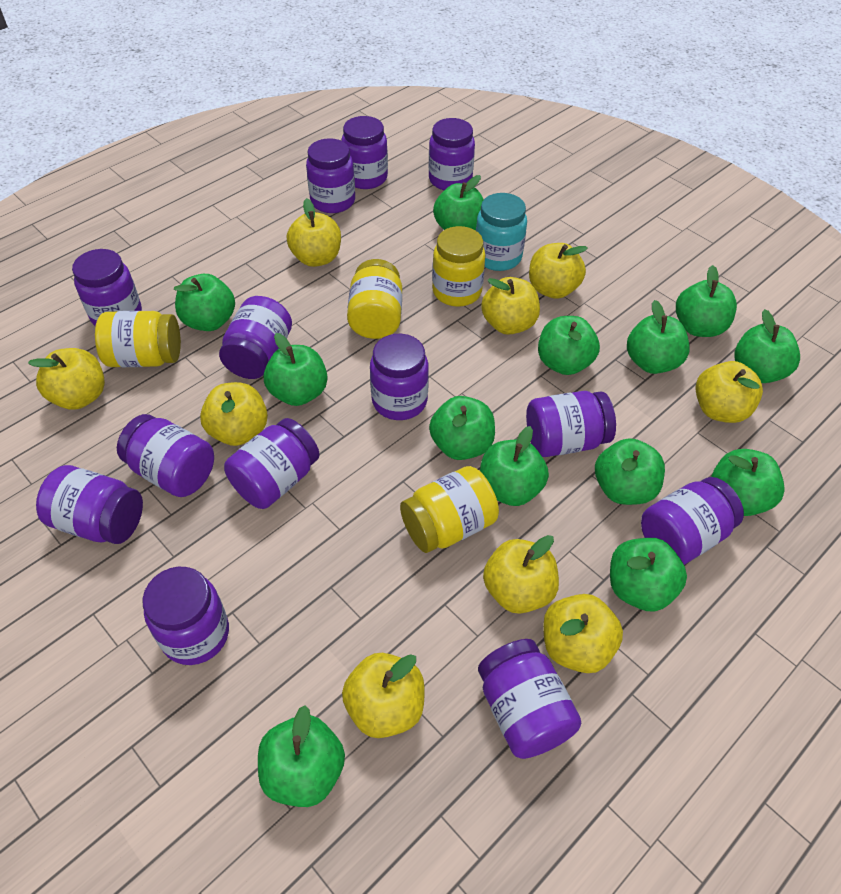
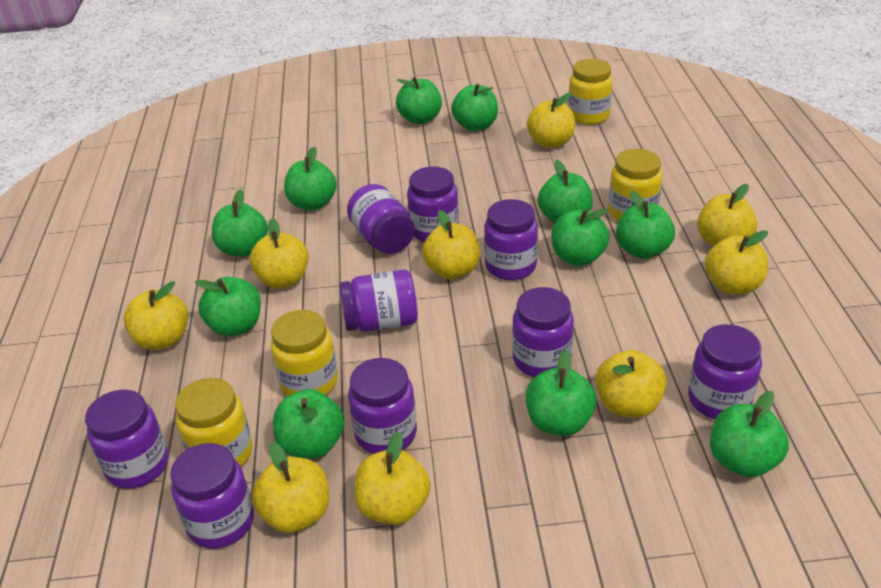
green apple: [174,274,235,331] [258,705,345,807] [264,333,328,406] [429,396,495,460] [433,175,484,231] [480,426,549,506] [538,316,600,375] [595,438,665,505] [610,538,687,612] [627,300,690,374] [676,265,737,337] [711,449,785,516] [734,309,800,383] = 13 -> [195,277,261,337] [212,189,268,257] [273,389,344,459] [284,147,337,210] [396,77,442,124] [451,84,498,131] [526,350,597,436] [538,160,593,223] [552,208,610,266] [616,191,675,259] [710,391,789,477] = 11
purple jar: [36,465,143,544] [72,249,142,326] [117,414,214,497] [142,567,229,665] [219,296,292,379] [224,418,320,509] [306,138,355,213] [341,116,388,189] [370,334,429,420] [429,118,475,190] [478,639,581,759] [526,391,616,457] [641,477,744,565] = 13 -> [85,390,169,489] [170,443,254,549] [339,270,418,332] [347,184,415,254] [348,358,417,454] [407,167,459,242] [484,199,538,280] [512,287,574,377] [688,324,762,420] = 9
turquoise jar: [476,193,527,271] = 1 -> none = 0

